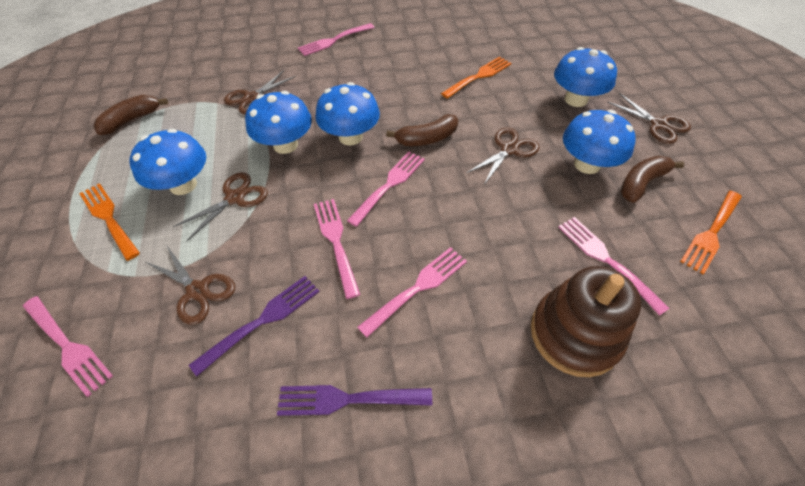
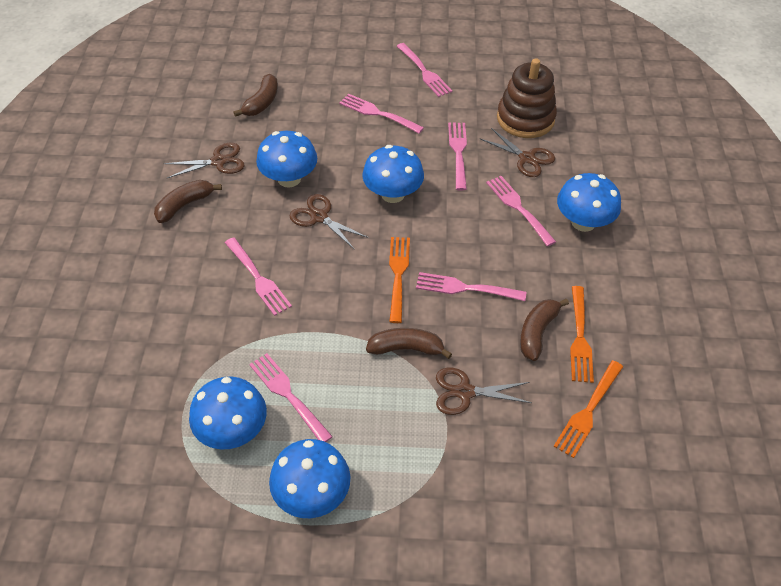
brown banana: [93,95,168,135] [386,114,458,146] [620,156,684,203] = 3 -> [154,180,222,223] [233,74,278,117] [366,328,452,359] [520,299,569,361] = 4
brown scissors: [144,246,235,325] [173,172,268,241] [224,70,296,115] [466,127,540,185] [607,93,691,144] = 5 -> [164,143,245,178] [289,194,369,249] [436,368,532,415] [480,128,555,177] = 4
pink fork: [23,296,113,397] [298,23,375,56] [314,199,361,299] [347,151,425,227] [357,247,467,338] [558,217,669,316] = 6 -> [225,237,292,316] [249,353,333,442] [339,94,424,134] [397,43,452,97] [416,272,526,301] [448,123,467,191] [486,176,556,246] = 7
purple fork: [189,276,320,376] [277,385,432,416] = 2 -> none = 0

